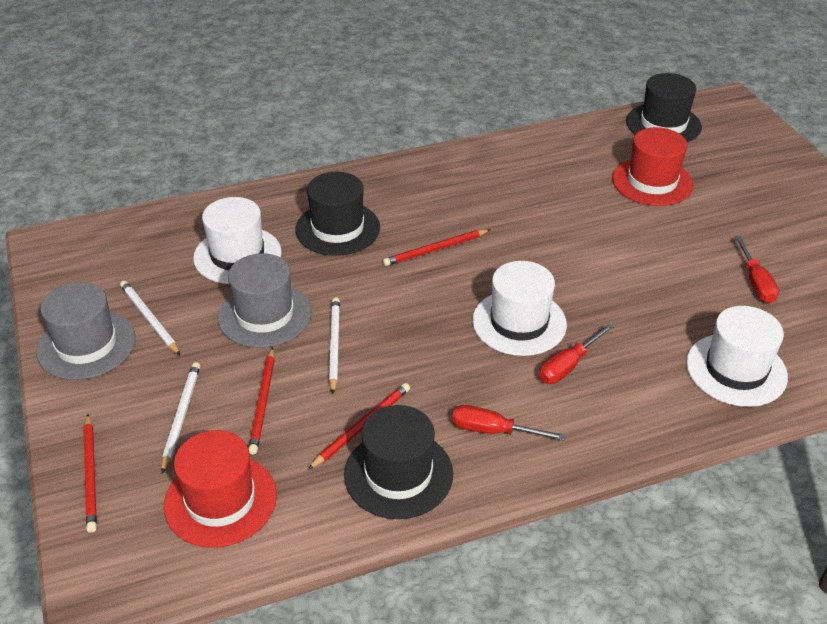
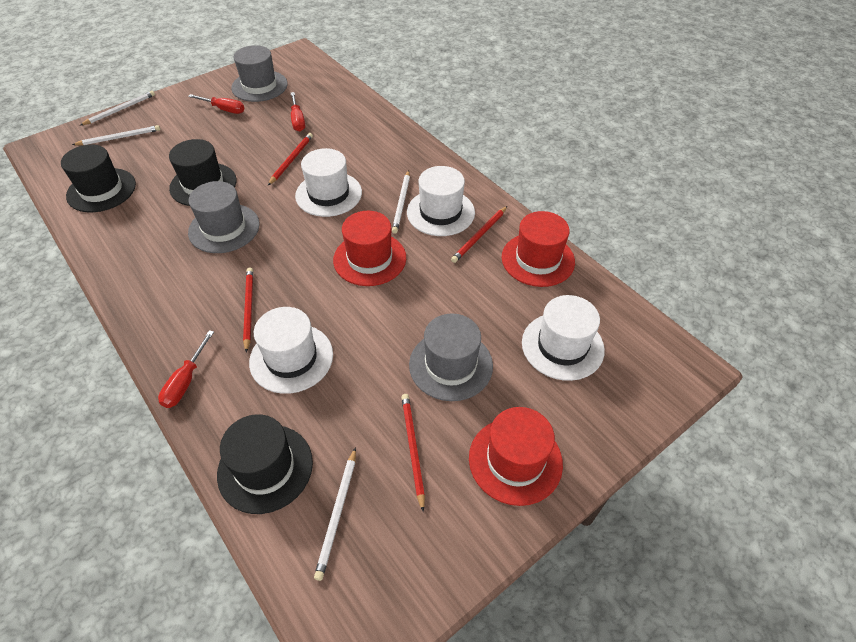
grey hat: [36,282,136,380] [218,253,312,348] = 2 -> [188,181,260,253] [231,45,288,102] [409,313,493,401] = 3
red hat: [164,430,277,547] [612,127,694,206] = 2 -> [333,211,406,286] [469,407,563,506] [502,211,575,287] = 3
white hat: [193,197,282,284] [472,261,567,356] [686,306,788,407] = 3 -> [249,307,333,394] [295,148,362,217] [407,166,475,236] [522,295,605,381] = 4
white pencil: [120,281,180,355] [161,362,200,473] [329,297,340,394] = 3 -> [72,125,160,145] [80,91,155,125] [314,447,356,581] [392,170,410,233] = 4

